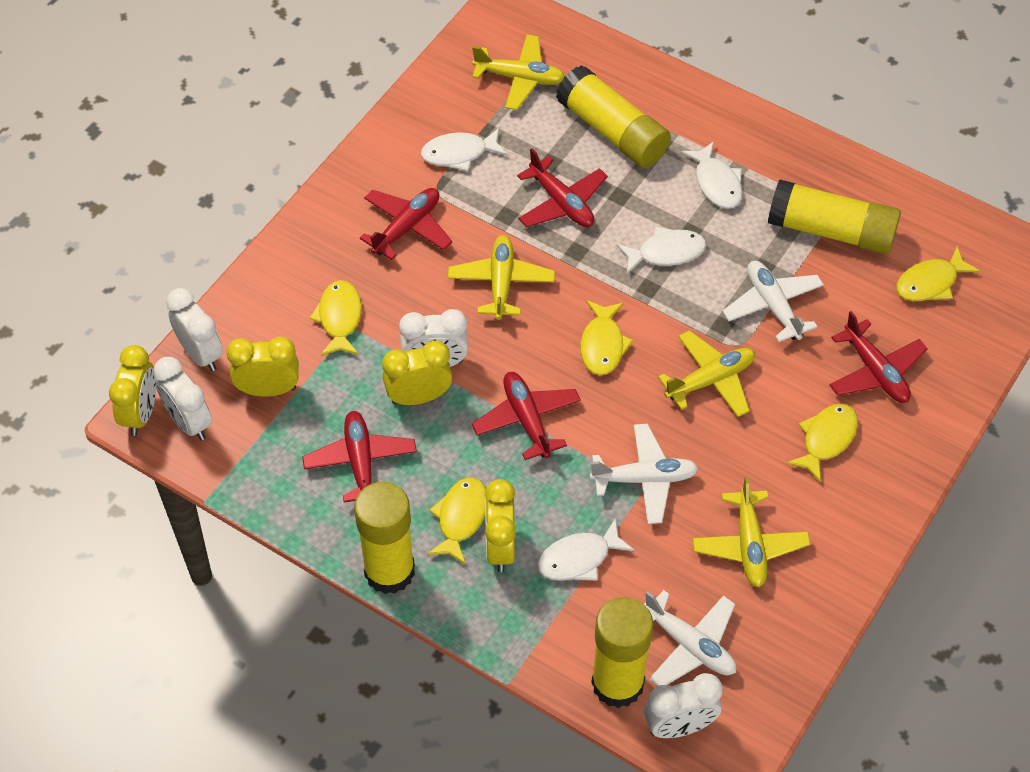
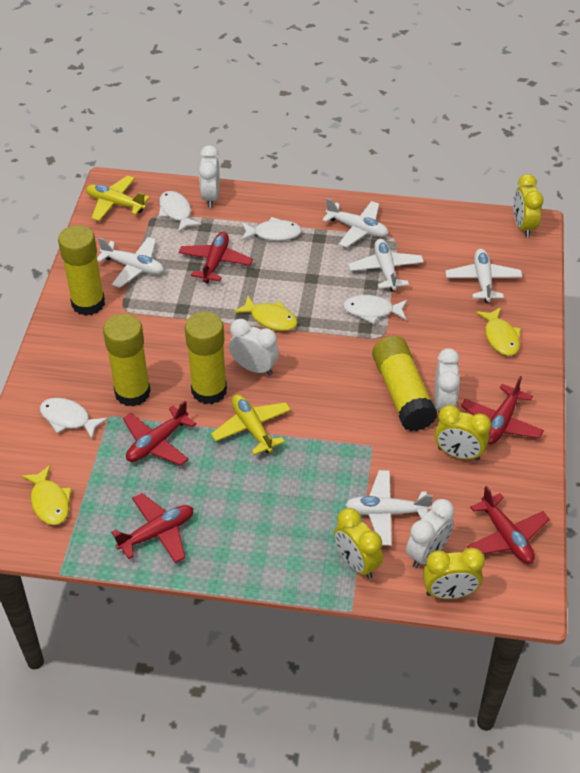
white plane: [590,424,698,524] [644,590,736,686] [722,261,824,342] = 3 -> [97,237,164,288] [322,198,389,248] [345,470,433,546] [348,239,424,291] [445,249,522,303] = 5
yellow fish: [309,280,362,356] [427,478,486,565] [580,300,633,375] [786,404,858,483] [896,246,980,301] = 5 -> [21,465,72,525] [234,295,298,331] [475,307,521,356] = 3
yellow plane: [448,235,555,320] [472,35,564,110] [658,330,755,417] [692,476,810,587] = 4 -> [86,175,150,221] [211,394,291,455] = 2

